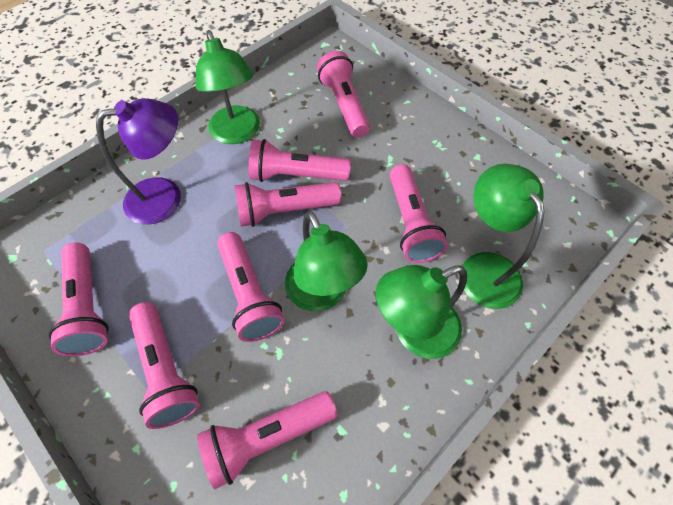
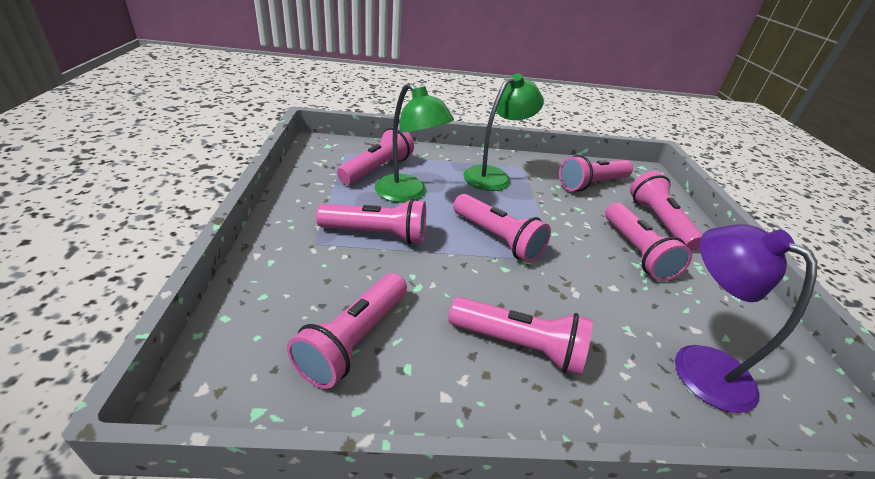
green lamp: [195,30,260,144] [285,211,368,312] [376,265,467,359] [462,164,544,309] = 4 -> [375,83,454,203] [463,74,544,191] = 2

